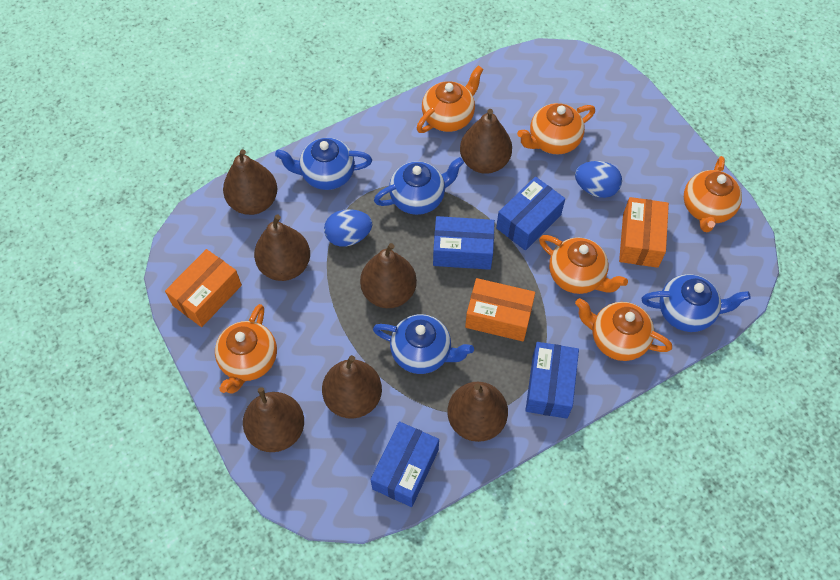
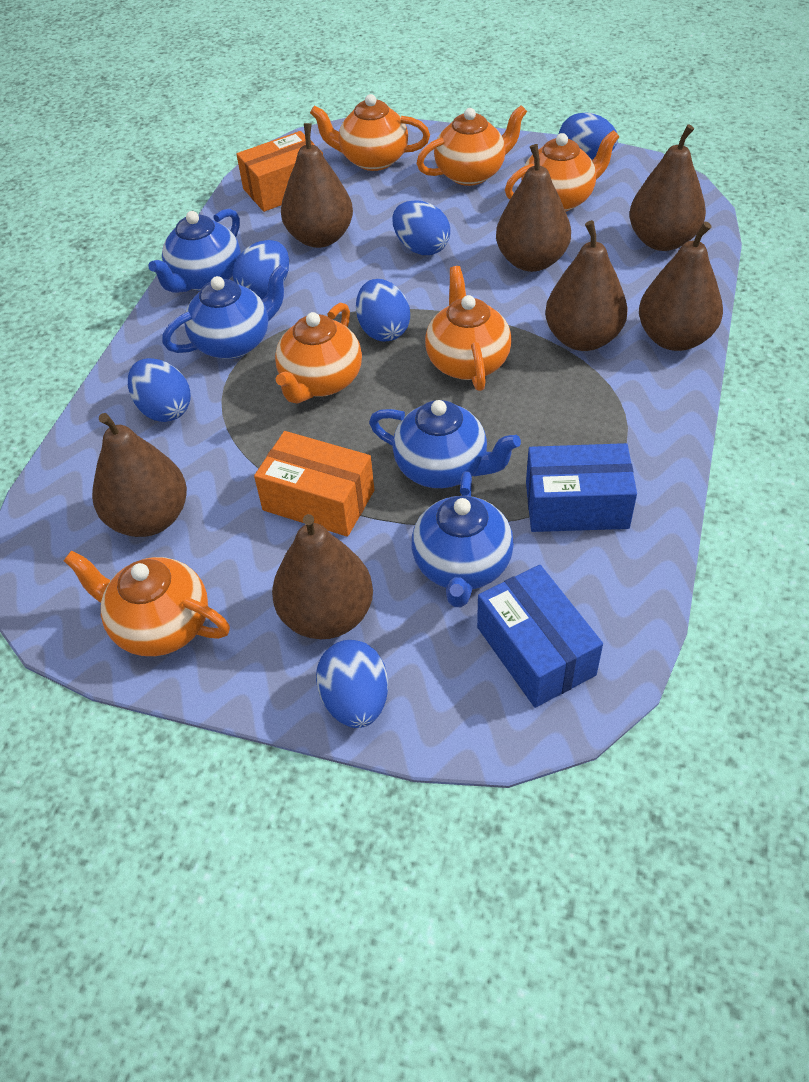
blue box: [371,421,439,507] [433,216,495,270] [496,177,565,251] [525,342,579,419] = 4 -> [477,565,603,708] [526,443,637,532] = 2
blue egg: [324,209,372,247] [575,161,622,198] = 2 -> [128,358,191,422] [233,240,289,299] [316,640,388,728] [356,279,410,342] [392,200,450,255] [559,112,618,160] = 6
orange box: [165,249,242,327] [465,278,535,341] [619,197,669,268] = 3 -> [236,131,323,212] [254,431,374,537] = 2

